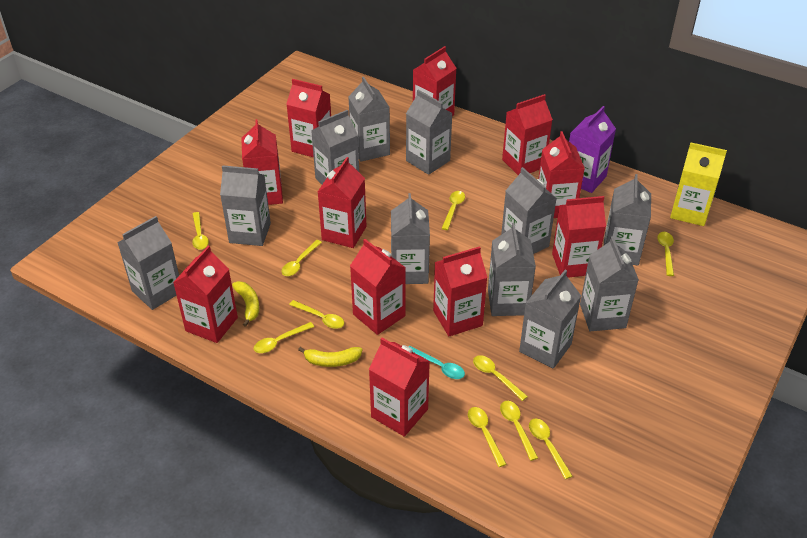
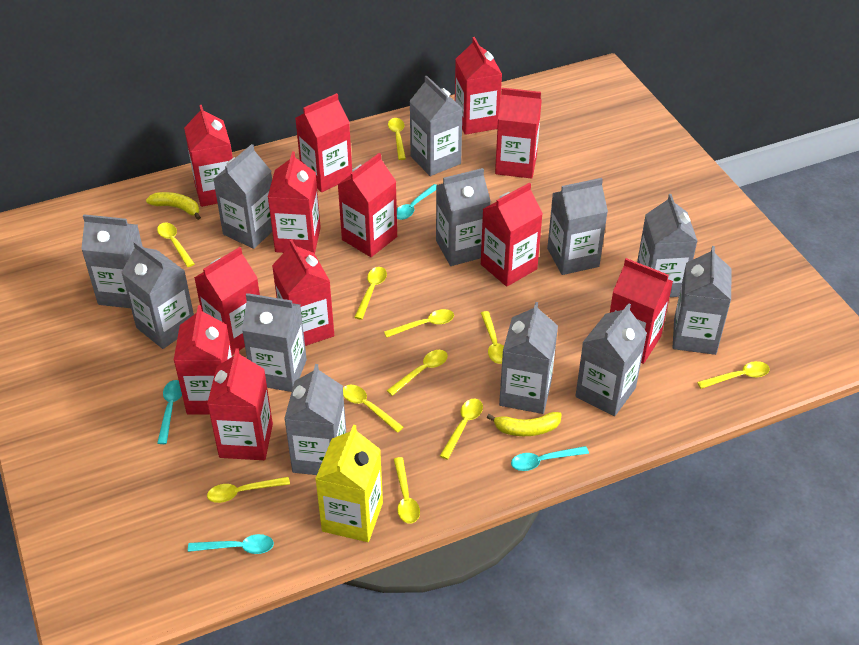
grey carton: [117,216,179,310] [220,165,271,246] [311,110,359,184] [348,77,390,162] [391,193,430,284] [406,90,453,175] [488,223,536,316] [501,167,557,254] [519,270,581,369] [580,236,639,331] [604,174,651,265] = 11 -> [81,214,142,308] [121,241,194,349] [213,144,272,249] [242,293,307,392] [284,364,346,475] [410,76,463,176] [436,168,491,266] [499,302,558,414] [547,178,608,275] [575,303,647,416] [637,194,697,297] [673,246,732,355] = 12
purple carton: [569,106,616,193] = 1 -> none = 0
red carton: [173,246,238,343] [241,119,283,205] [286,79,331,157] [318,157,366,248] [350,239,406,335] [369,338,430,437] [413,46,457,116] [433,246,488,336] [502,94,553,175] [538,131,585,218] [552,196,606,278] = 11 -> [174,305,232,415] [184,105,233,207] [194,247,260,355] [207,348,273,460] [268,151,321,254] [272,239,334,346] [295,93,352,192] [338,153,397,257] [455,37,502,135] [481,182,543,287] [495,88,542,179] [610,258,673,364] = 12
turquoise spoon: [409,346,465,379] = 1 -> [157,380,182,444] [188,534,274,554] [397,184,436,220] [511,446,589,471] = 4
yellow spoon: [192,212,209,250] [254,322,314,353] [281,240,322,276] [289,300,344,329] [441,191,465,230] [468,407,507,467] [473,355,528,401] [500,401,538,461] [529,419,572,479] [657,232,674,276] = 10 -> [157,223,195,267] [207,477,290,503] [343,385,403,433] [354,267,387,320] [384,309,454,338] [386,350,448,396] [388,118,406,160] [394,457,420,524] [440,399,483,460] [481,311,504,364] [697,361,770,389] = 11

